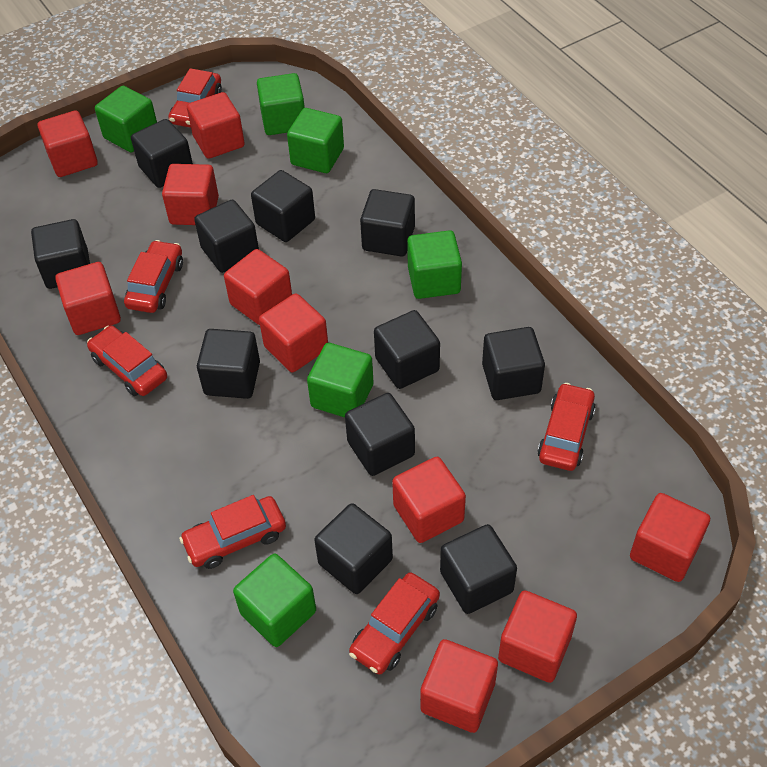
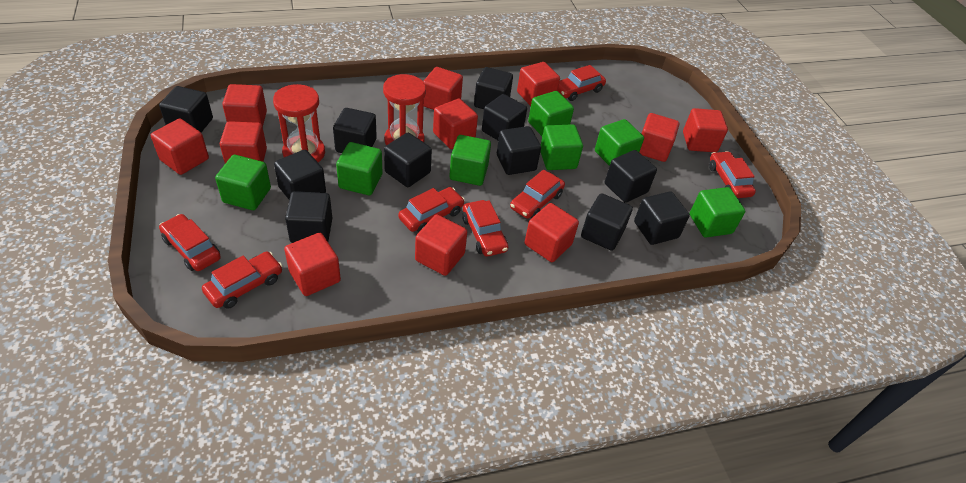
green cube: [95,86,157,152] [233,554,316,647] [257,73,305,135] [287,108,344,173] [307,343,374,418] [407,230,462,299] = 6 -> [215,155,271,210] [336,142,383,195] [449,135,491,186] [528,91,574,136] [541,124,583,170] [595,119,644,166] [690,187,745,238] = 7
red car: [87,326,167,396] [124,240,183,313] [168,68,222,128] [179,495,286,569] [349,572,440,675] [537,383,596,471] = 6 -> [159,214,221,271] [202,252,282,309] [398,187,465,233] [462,200,508,256] [510,170,565,219] [558,65,606,101] [709,151,756,198] = 7
red cube: [38,110,98,177] [55,262,121,335] [162,164,219,225] [187,92,245,159] [224,249,292,325] [259,293,328,372] [392,457,466,543] [420,639,498,733] [498,590,577,683] [630,493,710,582] = 10 -> [151,118,209,175] [220,121,267,163] [222,84,267,127] [284,233,341,296] [415,214,467,276] [424,67,463,110] [433,99,478,149] [517,62,560,106] [525,203,579,262] [639,113,679,162] [683,108,728,152] = 11
red hourglass: none = 0 -> [273,84,325,162] [383,74,426,145] = 2

